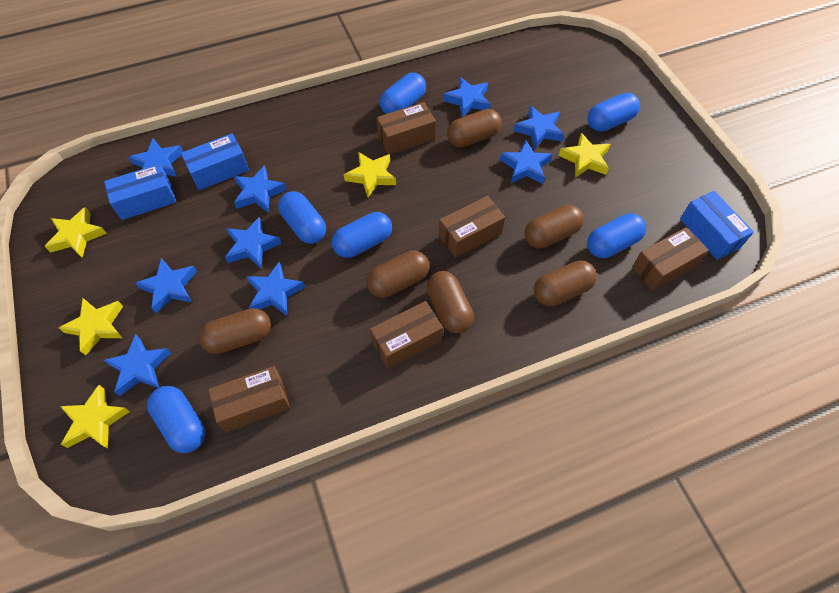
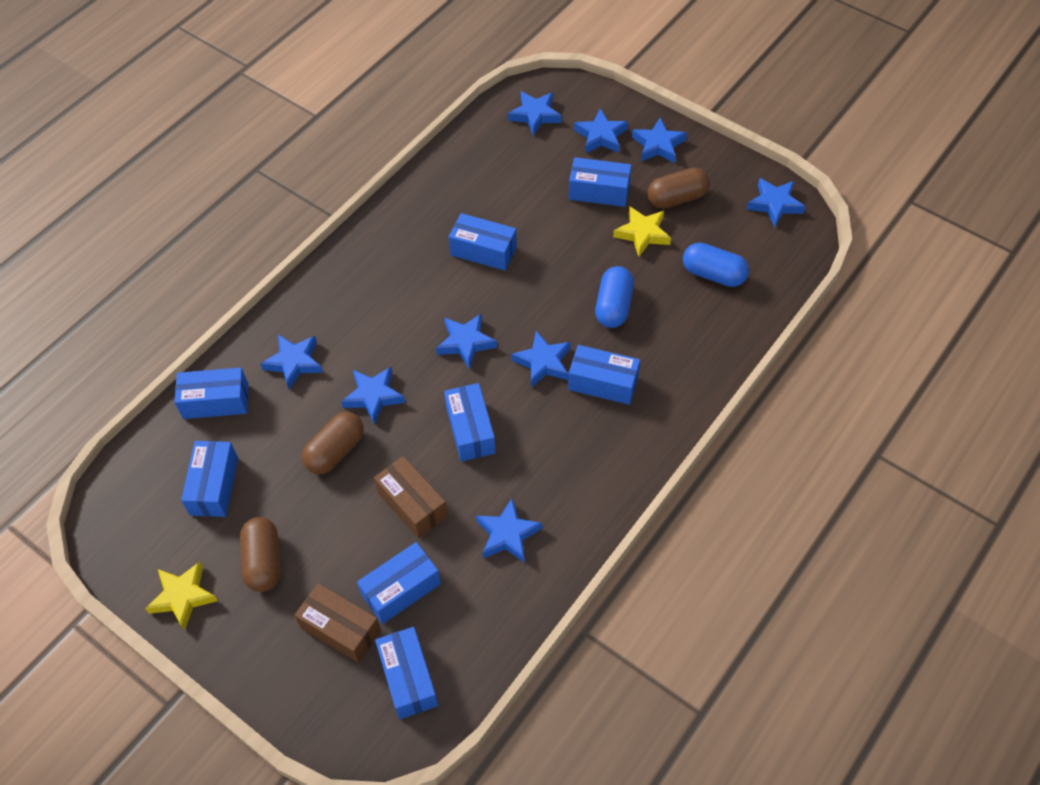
blue box: [104,164,176,220] [181,133,249,190] [680,191,754,260] = 3 -> [174,368,248,419] [181,441,238,517] [357,542,441,624] [375,627,438,719] [444,383,496,462] [449,213,517,271] [568,345,640,405] [569,157,632,207] = 8
blue capsule: [147,386,205,453] [278,191,326,244] [332,212,392,258] [380,73,426,114] [587,213,646,258] [588,93,640,132] = 6 -> [595,266,634,328] [683,243,749,287] = 2
brown box: [208,366,290,432] [370,301,443,369] [376,102,436,154] [439,196,505,258] [632,227,709,291] = 5 -> [294,583,381,663] [374,456,448,538] = 2
brown capsule: [199,308,271,354] [367,251,429,298] [427,271,474,334] [447,109,502,147] [524,205,584,249] [533,260,597,306] = 6 -> [240,517,281,592] [302,412,364,474] [648,168,710,209] = 3
yellow star: [45,207,107,258] [59,298,123,356] [60,385,130,449] [344,152,396,197] [559,133,611,178] = 5 -> [145,562,218,631] [613,206,671,256] = 2

